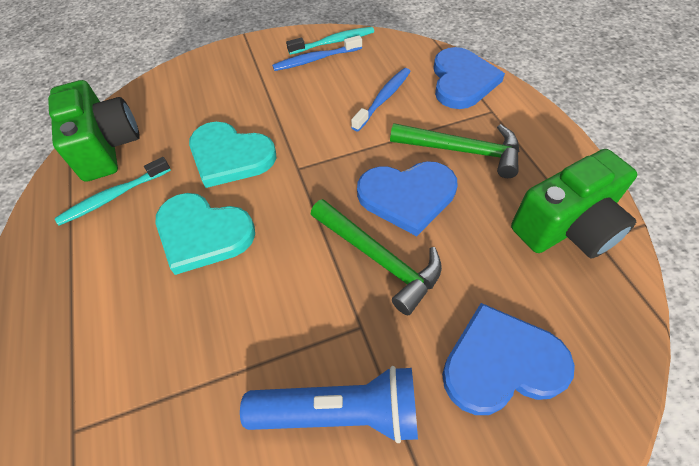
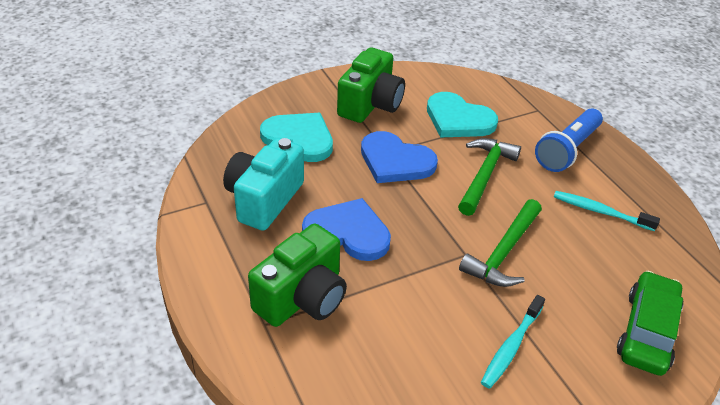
blue heart: [357,161,458,236] [433,47,505,109] [442,303,575,415] = 3 -> [302,198,391,261] [361,131,438,183] = 2
blue toothbrush: [272,35,362,71] [351,68,411,131] = 2 -> none = 0
green car: none = 0 -> [617,271,684,376] = 1
turquoise camera: none = 0 -> [223,138,304,231] = 1

